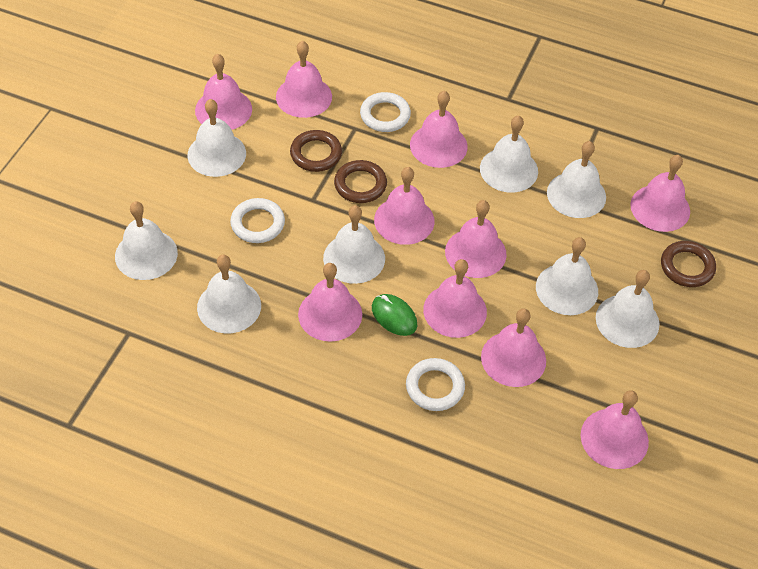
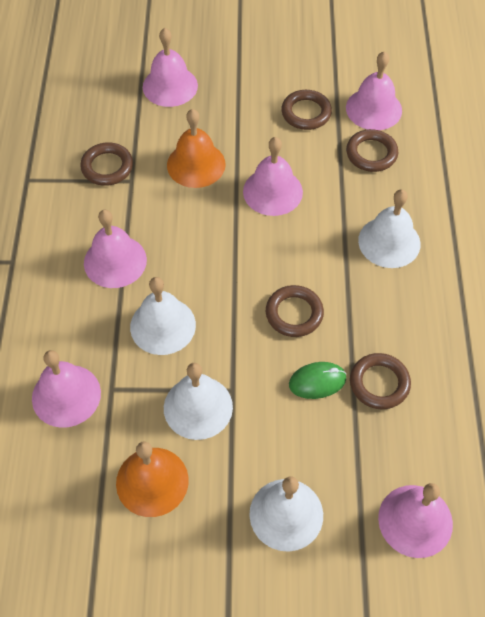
brown ring: [290,130,342,172] [334,160,387,203] [661,241,716,287] = 3 -> [80,142,133,186] [266,285,324,337] [281,90,332,130] [346,129,398,172] [350,353,411,409] = 5
orange bell: none = 0 -> [116,441,189,517] [167,109,226,188] = 2
pink bell: [195,54,252,130] [276,41,332,118] [298,263,362,342] [374,167,435,245] [410,91,467,168] [423,259,487,338] [445,200,507,278] [481,308,546,387] [581,390,649,469] [630,155,690,232] = 10 -> [32,350,101,428] [84,210,147,288] [143,28,198,107] [243,137,303,216] [346,51,402,130] [378,483,453,558] = 6
white bell: [115,201,178,280] [187,99,246,177] [197,255,261,333] [323,205,385,284] [480,115,538,193] [536,237,598,315] [547,141,606,218] [596,270,660,348] = 8 -> [130,277,196,355] [164,363,233,440] [249,476,323,552] [358,189,420,268] = 4
white ring: [230,198,285,243] [360,92,411,132] [406,358,465,411] = 3 -> none = 0

